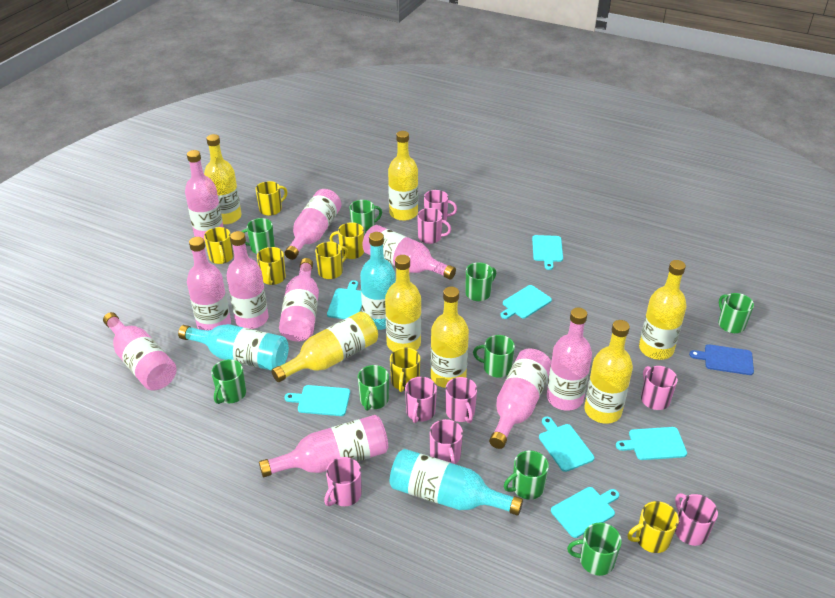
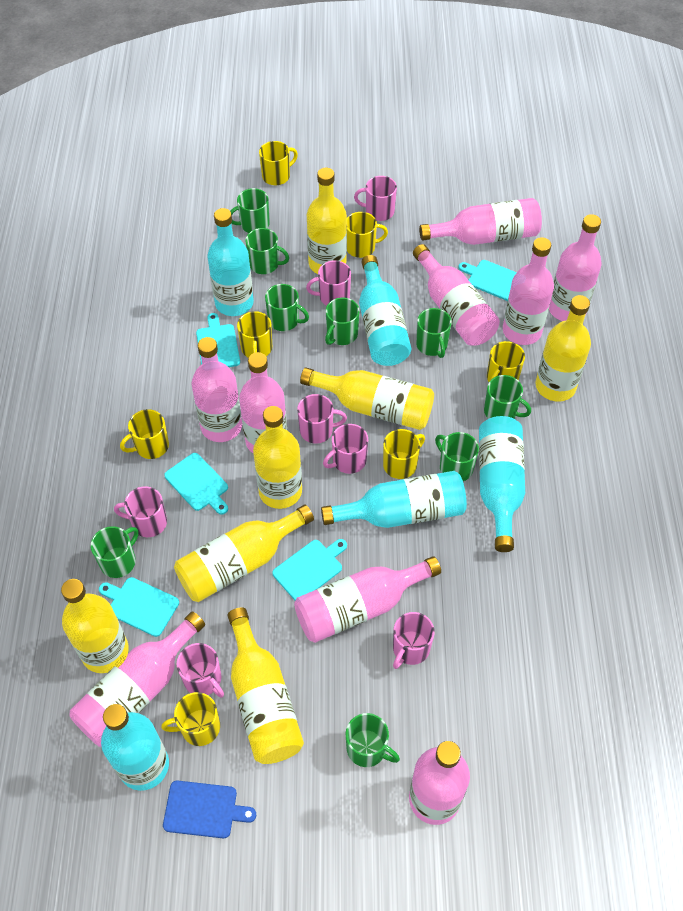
pink bottle: [103,312,177,390] [185,150,223,241] [187,237,231,331] [226,231,268,329] [259,415,388,477] [279,258,319,341] [285,189,341,260] [362,225,456,280] [489,348,551,449] [547,308,592,411] = 10 -> [70,611,205,747] [191,337,242,442] [239,352,287,453] [294,556,441,643] [409,741,470,825] [413,244,500,346] [419,198,542,245] [503,237,554,345] [549,214,602,321] = 9
pink mug: [324,457,362,506] [405,377,437,423] [417,208,451,244] [424,190,457,221] [429,419,463,464] [445,377,477,423] [641,366,678,410] [675,493,718,546] = 8 -> [114,486,167,537] [176,643,224,698] [297,394,347,444] [306,260,351,306] [323,424,368,474] [354,176,397,221] [393,612,435,669] = 7
turquoise bottle: [178,324,289,370] [360,232,395,330] [390,449,523,516] = 3 -> [101,704,169,791] [207,208,254,316] [321,471,467,528] [359,255,411,366] [479,416,525,552] = 5
turquoise cutting board: [284,385,350,416] [327,280,362,319] [500,285,552,319] [532,235,563,270] [539,417,594,472] [551,487,619,538] [616,427,687,460] = 7 -> [99,577,179,637] [164,453,228,515] [196,313,240,367] [272,539,347,601] [458,260,517,301] = 5

